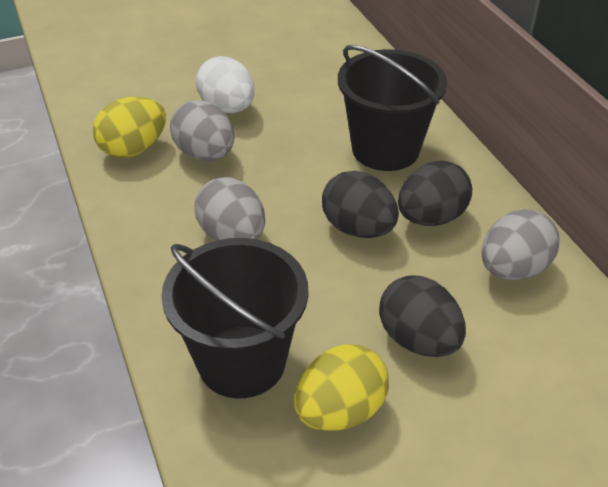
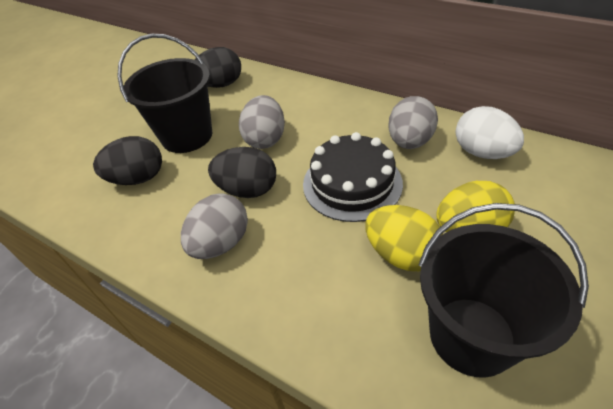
black cake: none = 0 -> [303,132,403,222] = 1

